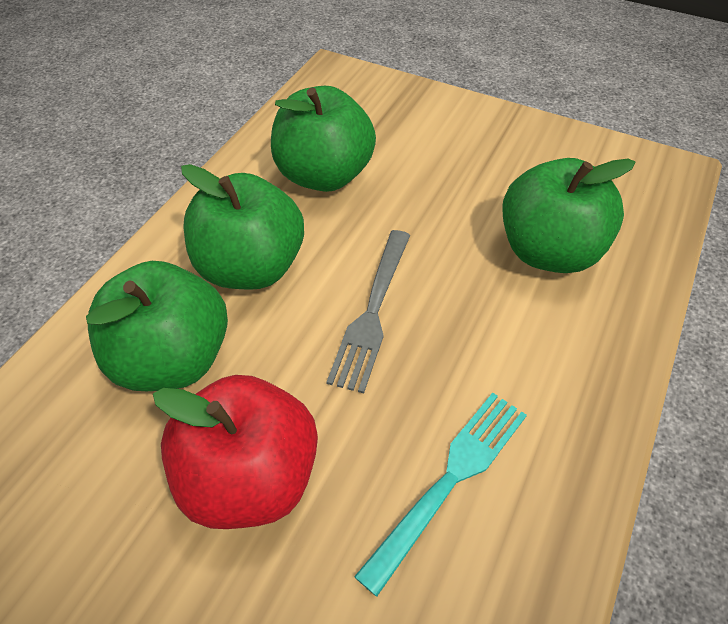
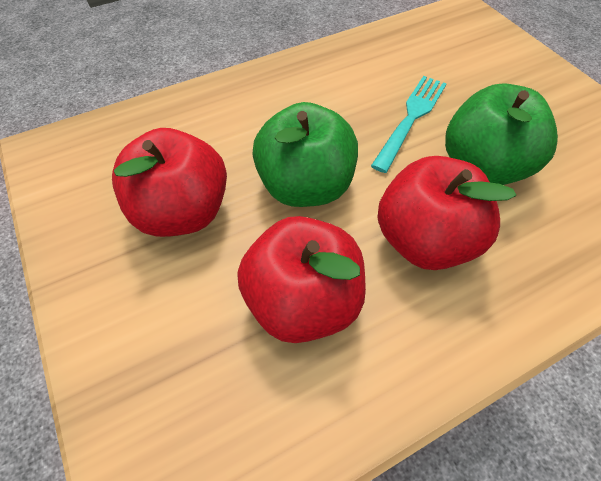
green apple: [86,261,228,391] [181,164,304,290] [271,86,376,192] [502,158,636,273] = 4 -> [252,102,358,207] [445,83,558,185] = 2
grey fork: [326,230,410,393] = 1 -> none = 0
red apple: [153,375,318,529] = 1 -> [112,128,227,237] [237,216,366,343] [378,156,516,270] = 3

